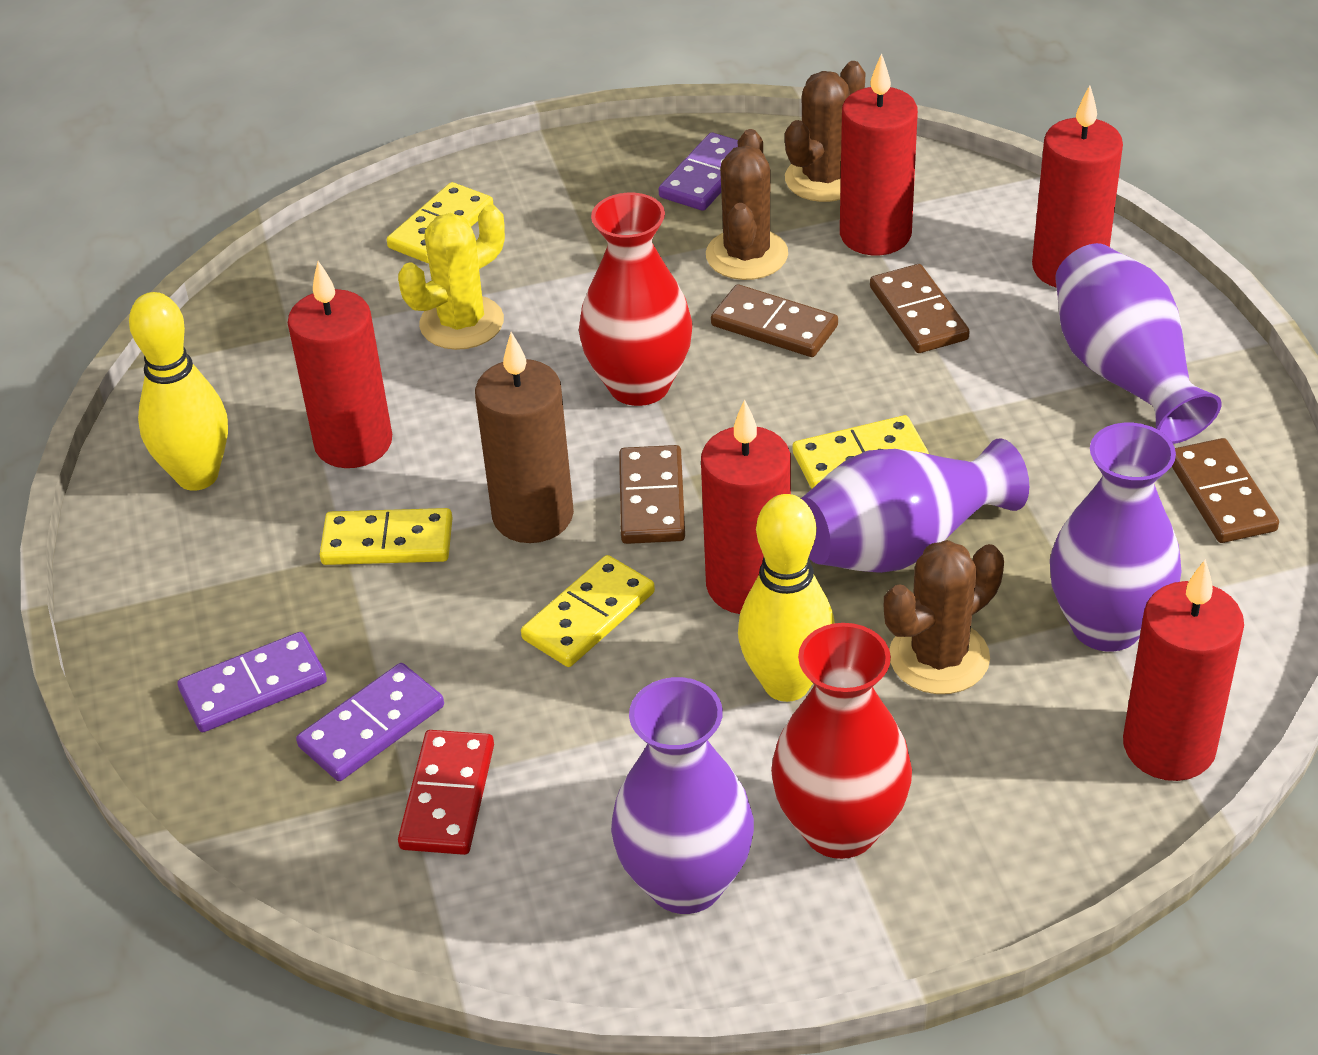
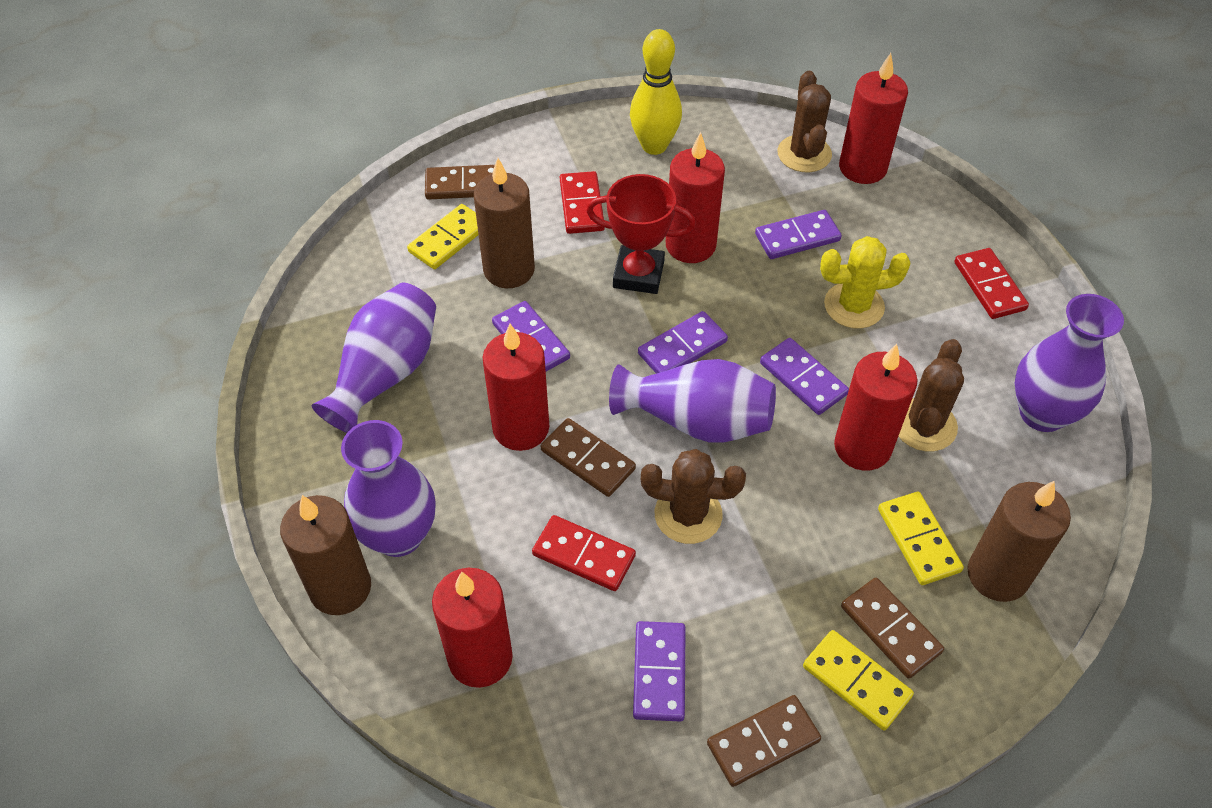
brown candle: [475,332,574,543] = 1 -> [280,495,371,615] [474,158,535,288] [967,481,1071,602] = 3
purple domino: [178,632,327,732] [296,663,444,781] [659,132,738,211] = 3 -> [492,301,570,371] [633,621,686,721] [638,311,728,374] [755,210,842,259] [760,338,849,415] = 5
red domino: [398,730,494,855] = 1 -> [532,515,636,591] [560,171,605,234] [954,248,1029,319] = 3
red trophy: none = 0 -> [586,174,696,294] = 1
red vase: [579,193,693,406] [771,623,912,859] = 2 -> none = 0
yellow bowling pin: [129,292,228,491] [738,494,835,702] = 2 -> [630,29,682,155] = 1
yellow domino: [320,508,452,565] [387,182,494,263] [521,555,655,667] [793,415,929,489] = 4 -> [407,204,478,269] [803,630,914,730] [878,492,964,585] = 3

